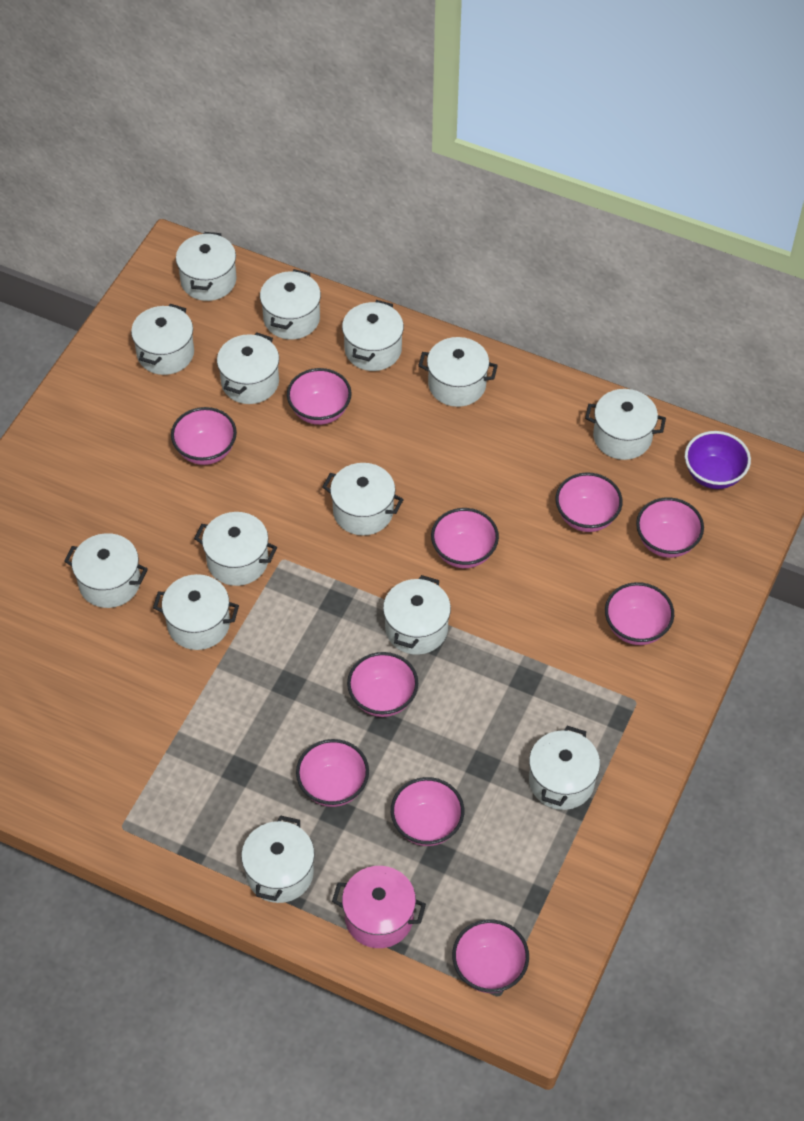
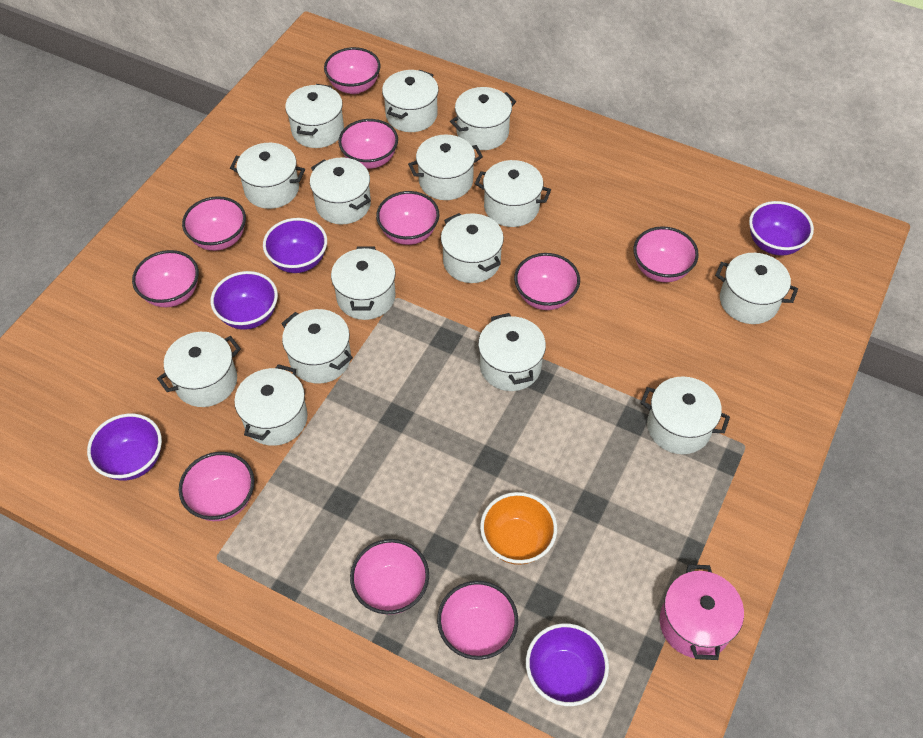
orange bowl: none = 0 -> [480,492,557,565] = 1
purple bowl: [685,431,751,489] = 1 -> [87,413,162,481] [211,271,278,330] [263,218,327,273] [526,623,609,706] [749,201,814,256] = 5
white pot: [64,533,148,608] [131,304,194,375] [153,574,239,650] [176,232,237,301] [194,512,277,586] [217,333,279,404] [241,815,315,903] [260,269,321,339] [323,463,404,536] [342,300,404,371] [383,575,451,655] [418,337,498,407] [529,726,600,810] [585,389,666,460] = 14 -> [157,332,241,407] [230,143,305,209] [234,364,308,446] [281,309,353,384] [285,84,344,148] [310,158,371,224] [331,246,396,320] [382,70,439,132] [408,135,483,200] [441,213,504,283] [450,87,516,150] [475,160,551,227] [478,313,546,391] [641,377,730,454] [715,253,798,324] = 15

